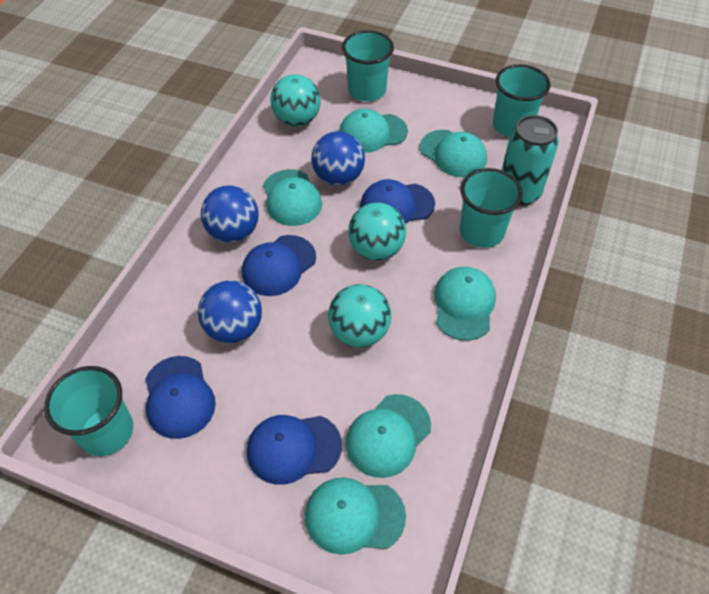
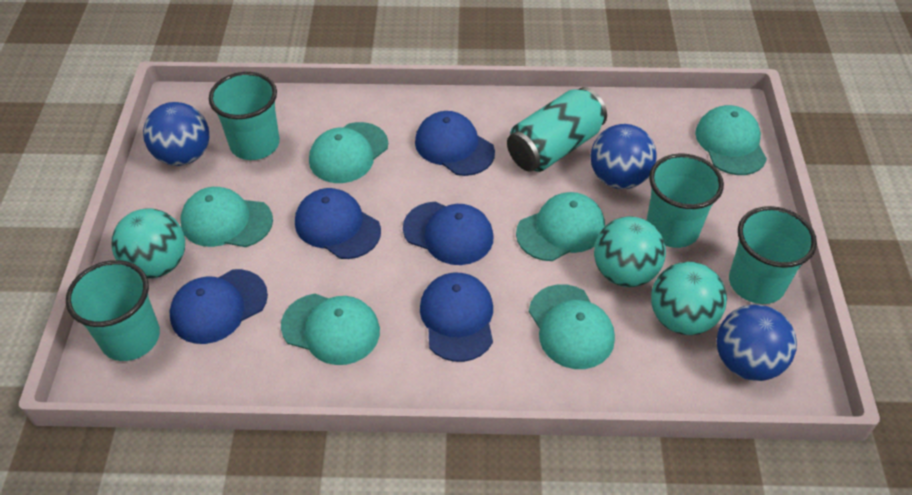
blue cap: [145,356,216,439] [242,235,316,296] [247,415,342,485] [360,179,435,224] = 4 -> [170,269,268,344] [295,188,381,259] [403,202,494,265] [415,111,495,176] [420,273,493,362] = 5

